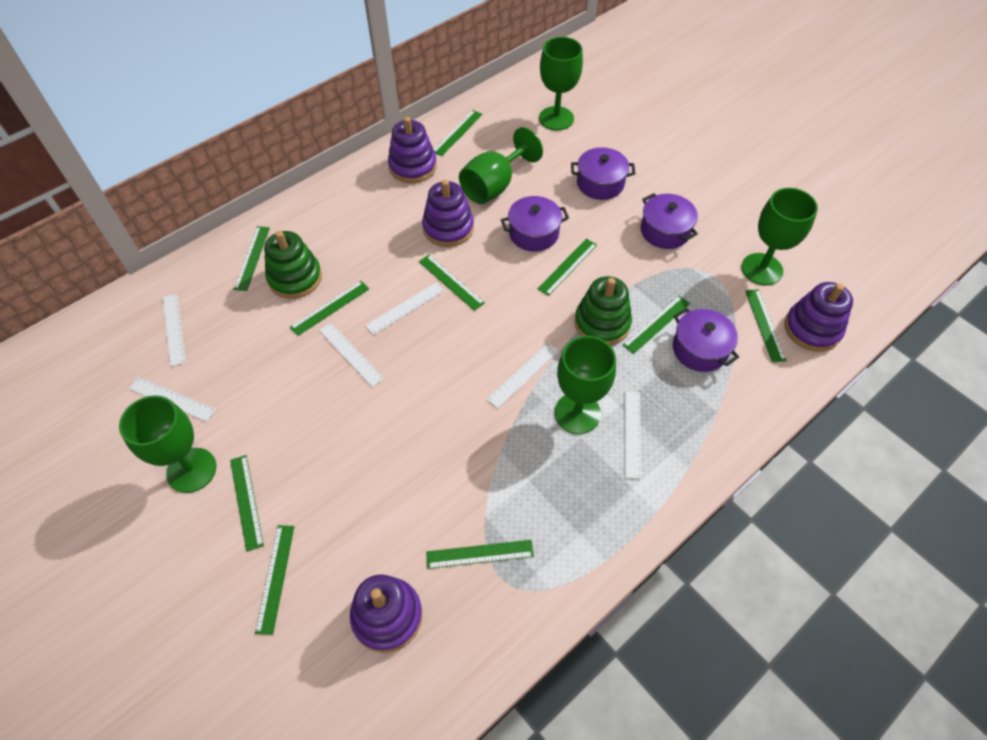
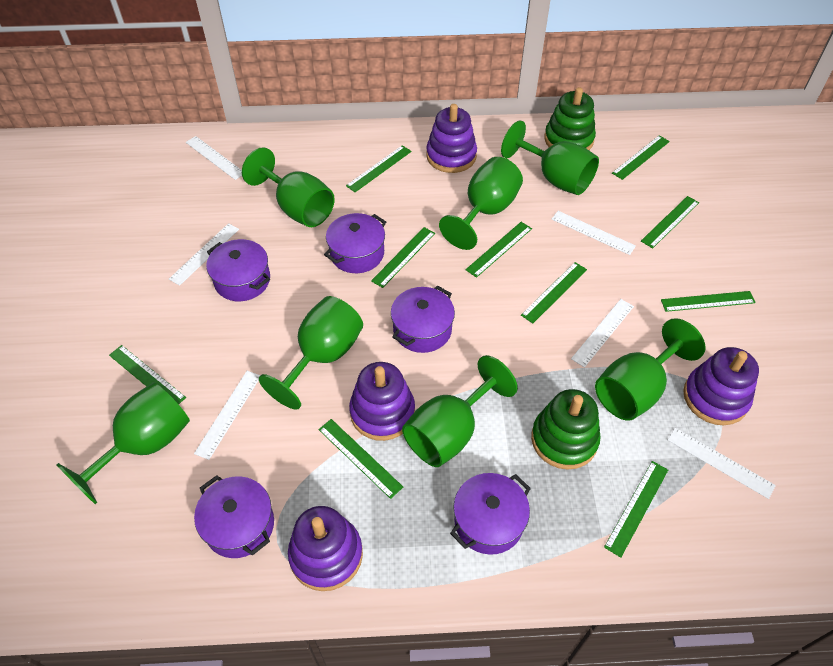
green goblet: [119,395,216,493] [459,127,543,204] [539,37,583,130] [555,336,616,434] [741,188,818,285] = 5 -> [57,382,190,504] [242,147,335,227] [259,296,363,410] [402,355,518,467] [439,157,523,250] [501,120,599,195] [595,318,706,421] = 7
purple pot: [501,196,569,252] [571,147,635,200] [641,193,698,249] [673,308,739,372] = 4 -> [194,475,274,558] [206,239,270,301] [324,213,386,273] [391,286,455,353] [450,473,531,555] = 5

